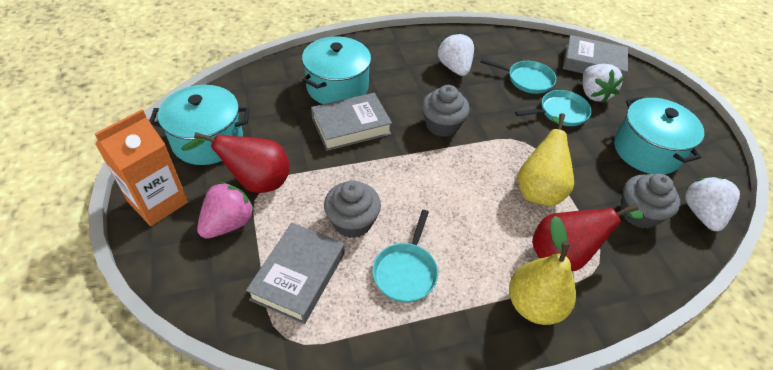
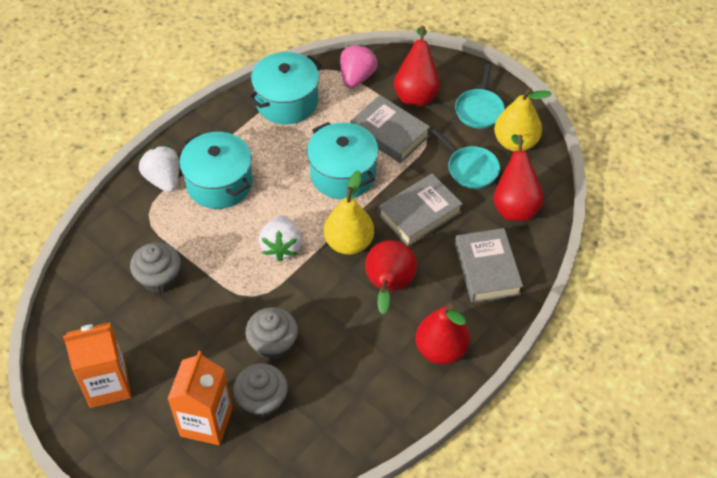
orange carton: [95,109,188,226] = 1 -> [63,322,131,408] [168,351,232,445] = 2
red pear: [181,132,290,193] [532,204,644,271] = 2 -> [365,240,417,314] [394,26,440,106] [415,304,470,364] [494,134,544,221] = 4
turquoise pan: [372,210,438,303] [480,59,556,94] [515,90,592,126] = 3 -> [432,128,500,189] [455,64,505,129] = 2
white strawberry: [438,33,474,76] [582,64,624,103] [685,177,740,231] = 3 -> [139,146,179,192] [259,215,302,261] = 2

